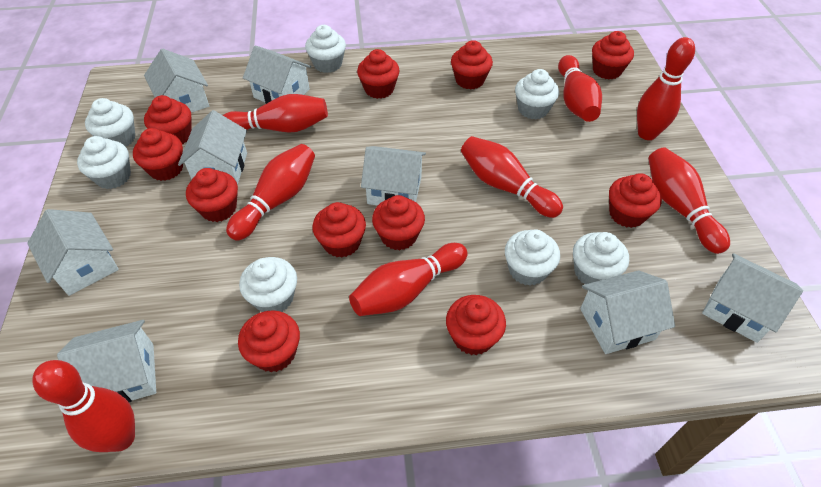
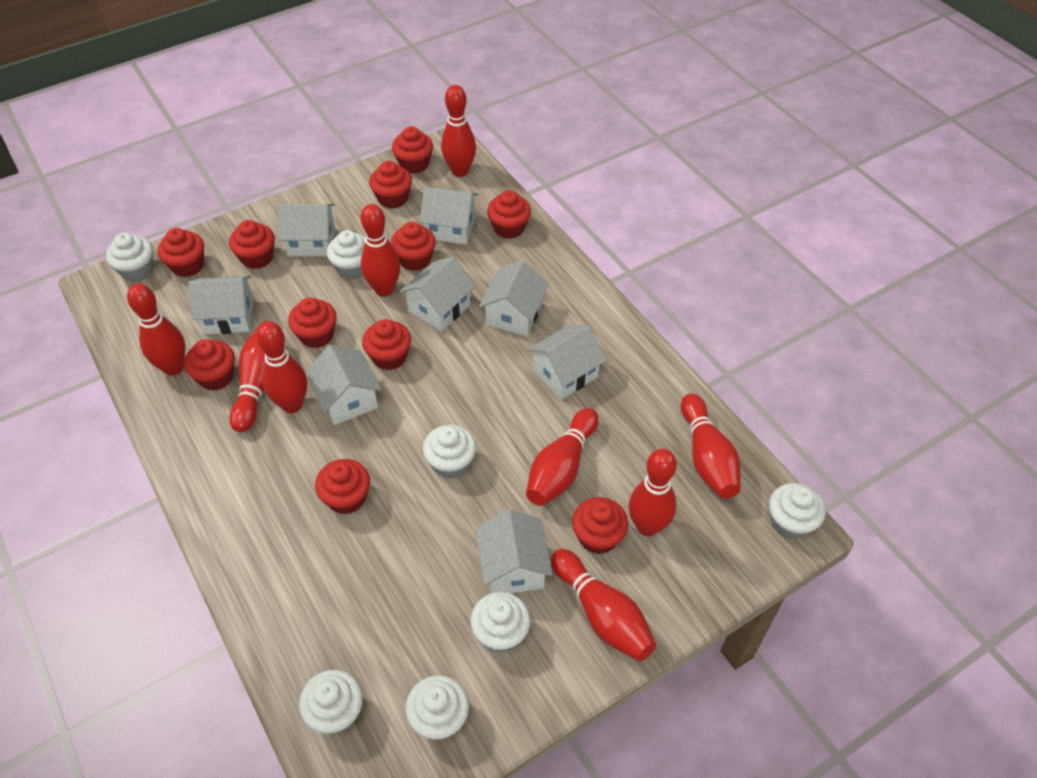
red bowling pin: [33,360,135,452] [223,94,328,133] [226,144,315,240] [349,243,467,316] [461,136,563,218] [558,55,602,122] [637,37,695,140] [648,147,730,254] = 8 -> [127,284,186,376] [229,321,280,432] [256,322,307,413] [361,204,400,297] [441,85,476,177] [526,408,599,506] [551,549,656,661] [629,449,677,536] [681,393,741,499] = 9

